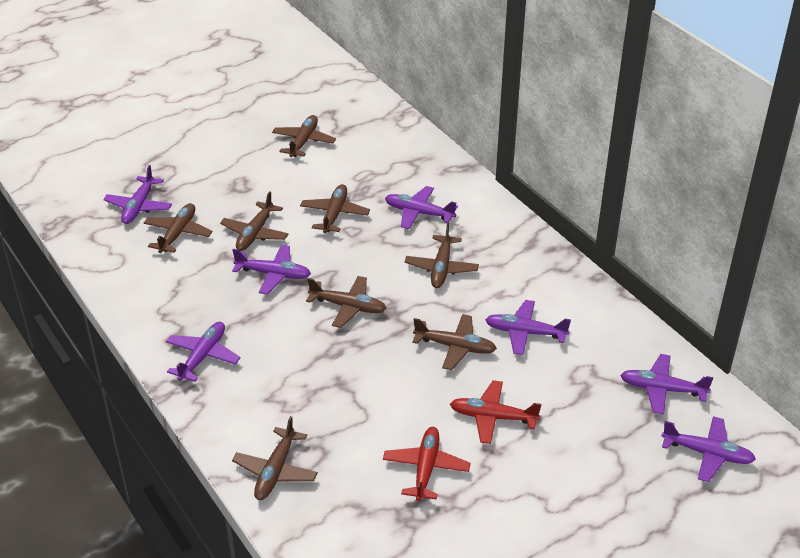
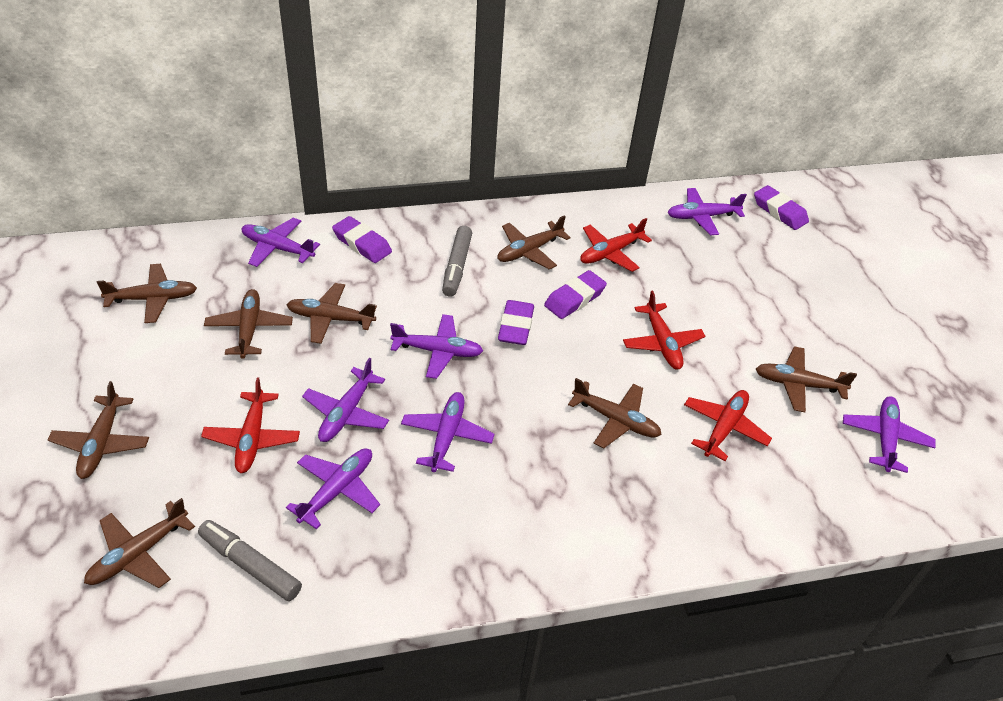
grey marker: none = 0 -> [198,520,302,601] [442,226,472,297] = 2
purple eraser: none = 0 -> [332,216,392,263] [498,300,534,345] [544,270,607,319] [754,185,809,230] = 4
red plane: [383,427,471,501] [450,380,542,444] = 2 -> [201,377,300,473] [580,218,652,272] [623,290,705,369] [684,390,772,461] = 4

